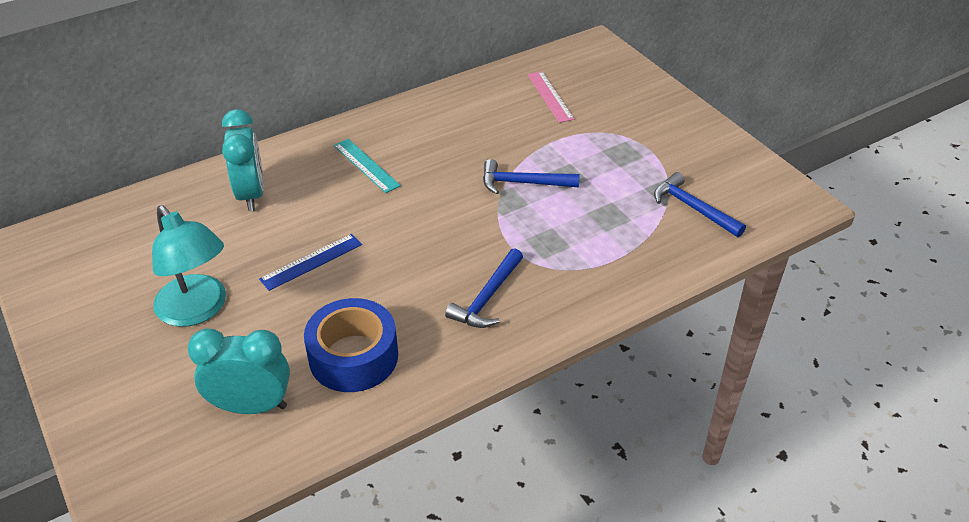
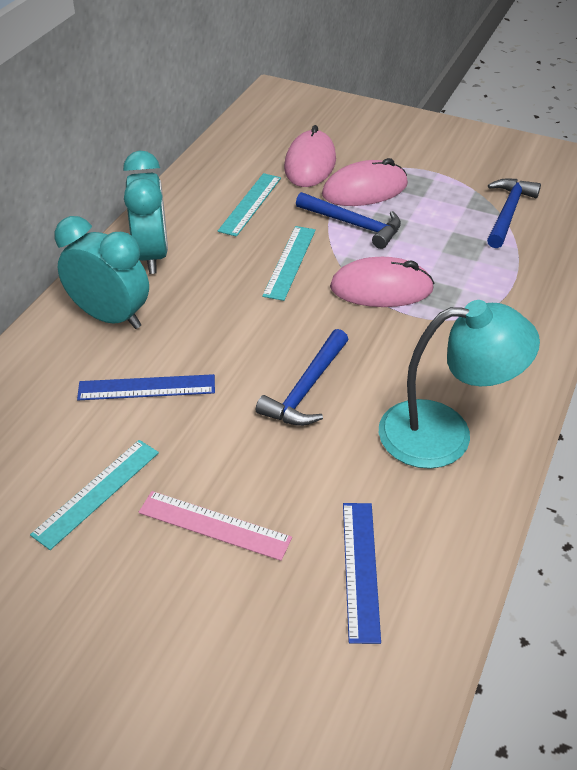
blue ruler: [259,234,362,291] = 1 -> [77,374,215,400] [343,503,381,644] = 2
blue tape: [304,298,398,392] = 1 -> none = 0
pink mouse: none = 0 -> [284,125,336,187] [322,158,408,206] [330,257,434,307] = 3
turquoise ruler: [334,139,401,193] = 1 -> [30,440,159,550] [218,173,281,237] [262,226,316,301] = 3

